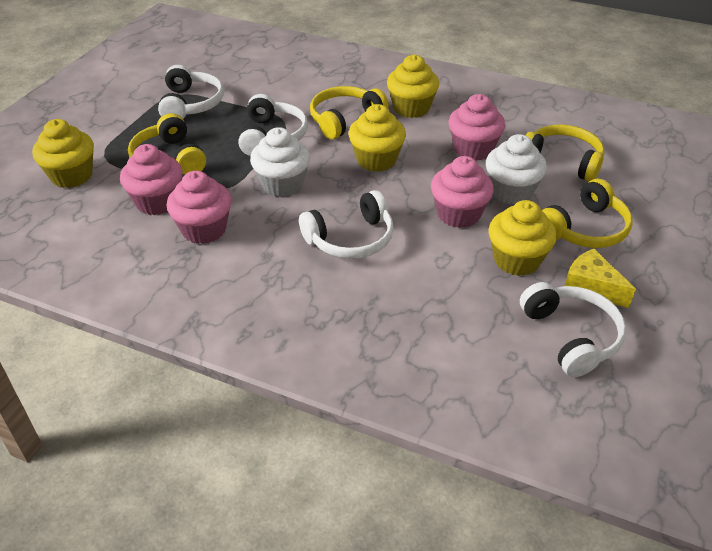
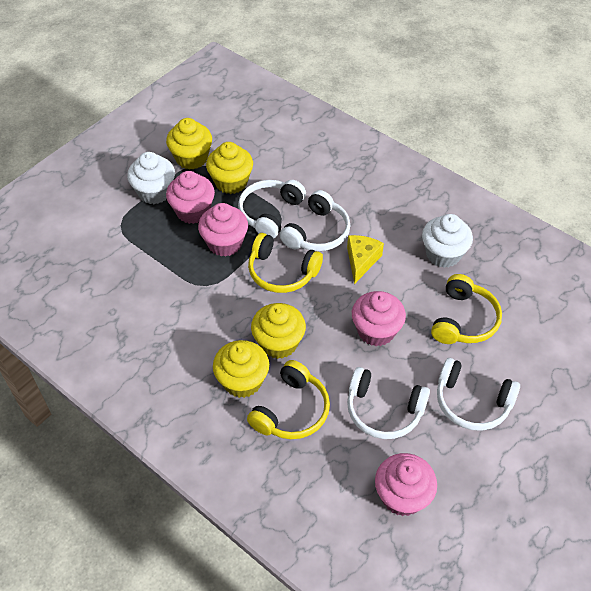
yellow headphones: [128,113,206,174] [310,86,389,139] [526,124,604,181] [541,179,633,248] = 4 -> [247,360,330,439] [248,233,323,293] [431,274,502,344] = 3

